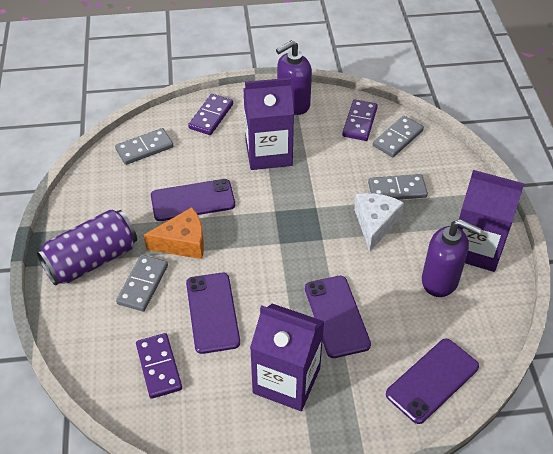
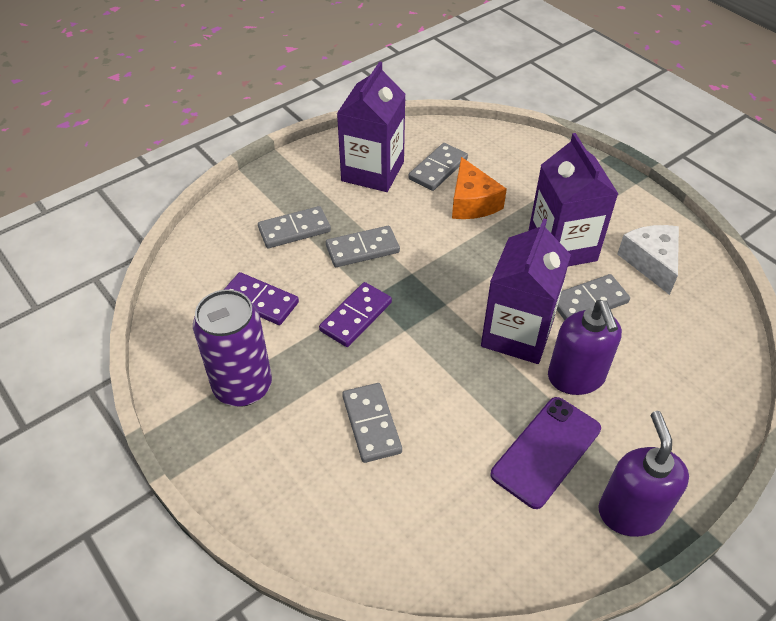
grey domino: [115,128,174,165] [116,255,168,311] [368,174,428,200] [373,116,424,157] = 4 -> [258,206,331,248] [326,226,400,267] [342,383,402,463] [408,143,468,191] [557,274,630,320] = 5
purple domino: [136,333,182,399] [188,94,233,135] [342,99,378,141] = 3 -> [224,272,299,325] [319,282,392,347] = 2
purple phone: [151,179,235,221] [186,273,240,354] [305,276,371,358] [386,339,479,424] = 4 -> [491,397,601,509] = 1

